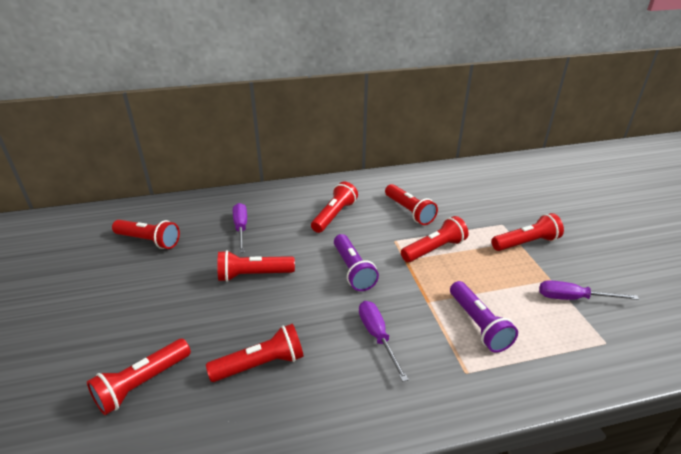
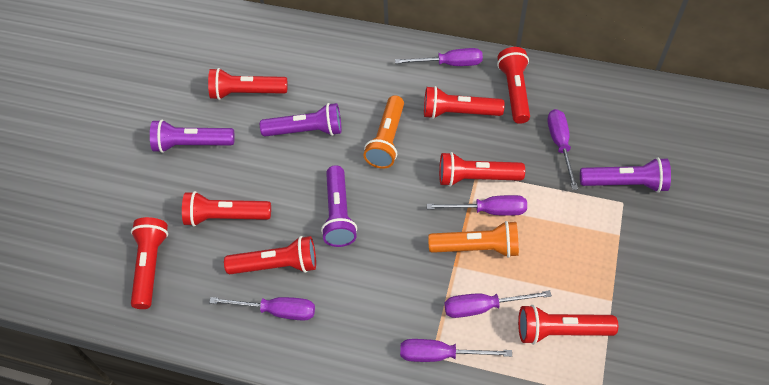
orange flashlight: none = 0 -> [363,95,404,169] [428,221,519,258] = 2
purple flashlight: [334,234,379,291] [450,281,518,353] = 2 -> [150,120,235,153] [260,103,342,136] [321,165,357,247] [580,157,671,193] = 4
purple screwdriver: [233,203,247,253] [359,301,409,382] [539,280,639,300] = 3 -> [209,297,315,321] [395,48,483,66] [400,339,512,362] [427,195,527,216] [444,290,552,318] [548,109,578,190] = 6

